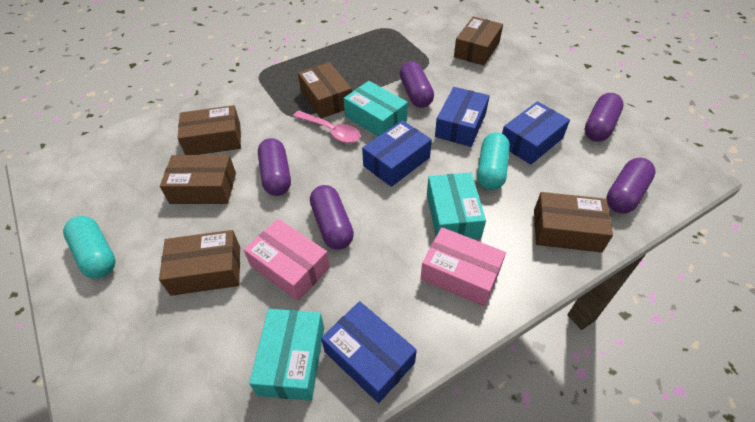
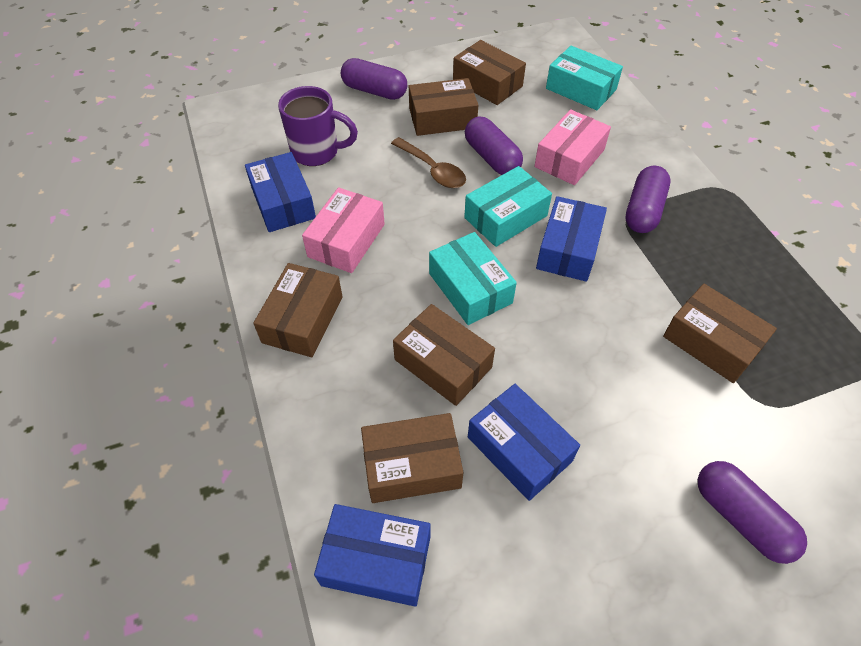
brown spoon: none = 0 -> [391,137,466,188] = 1
pink spoon: [293,111,361,143] = 1 -> none = 0
purple capsule: [258,138,291,196] [310,185,354,250] [400,61,434,108] [584,93,624,142] [606,158,656,214] = 5 -> [341,58,407,100] [465,116,523,175] [625,165,670,233] [698,461,807,564] = 4
purple mug: none = 0 -> [278,86,358,166] = 1
turquoise capsule: [63,216,116,279] [477,132,510,190] = 2 -> none = 0

